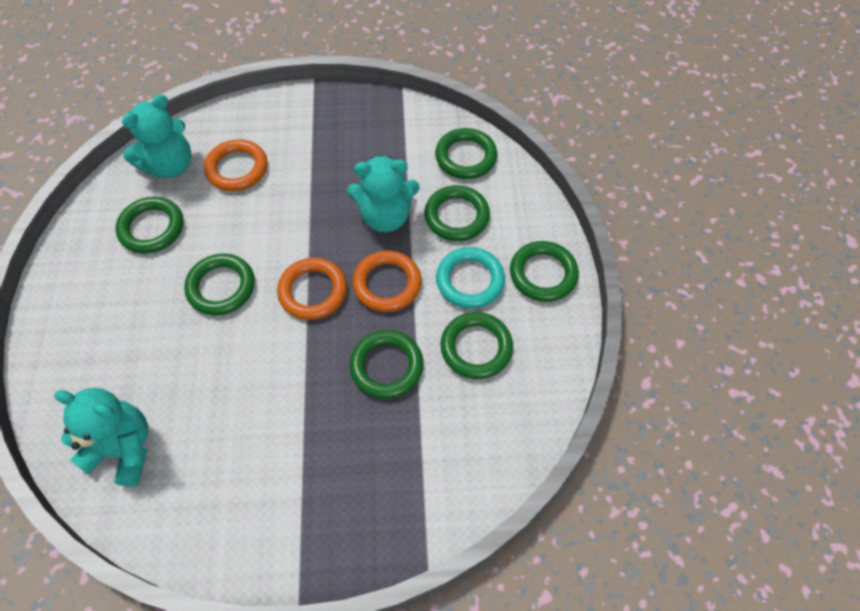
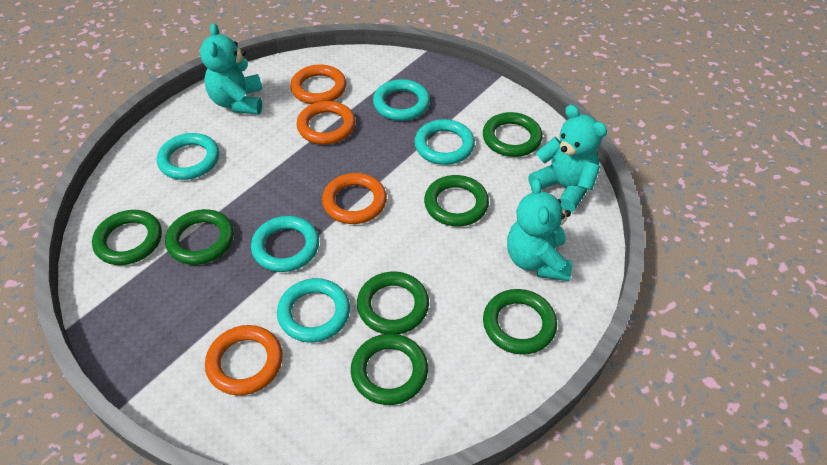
orange ring: [204,139,268,192] [277,258,347,320] [352,251,422,312] = 3 -> [205,325,283,395] [290,64,346,104] [297,101,355,145] [322,173,387,224] = 4
turquoise ring: [436,247,505,309] = 1 -> [157,133,219,180] [251,216,319,272] [277,278,350,342] [373,79,430,121] [415,119,475,165] = 5

